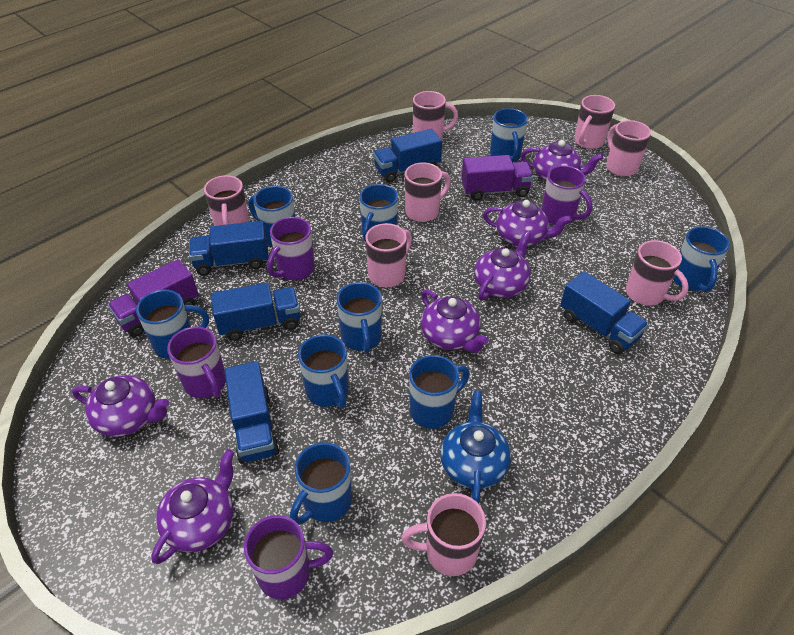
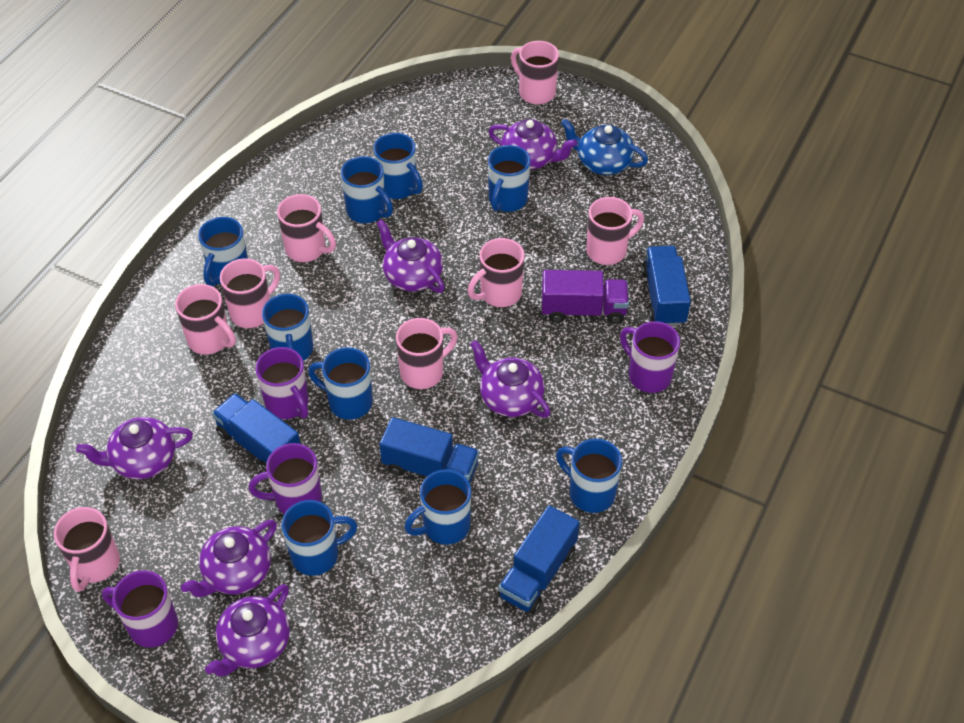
blue truck: [189,221,269,275] [211,283,300,341] [225,361,280,464] [373,129,442,182] [560,271,649,354] = 5 -> [212,393,300,472] [379,417,479,483] [498,505,580,614] [641,246,691,326] = 4
purple truck: [108,259,199,337] [461,155,534,201] = 2 -> [542,270,629,324] = 1

